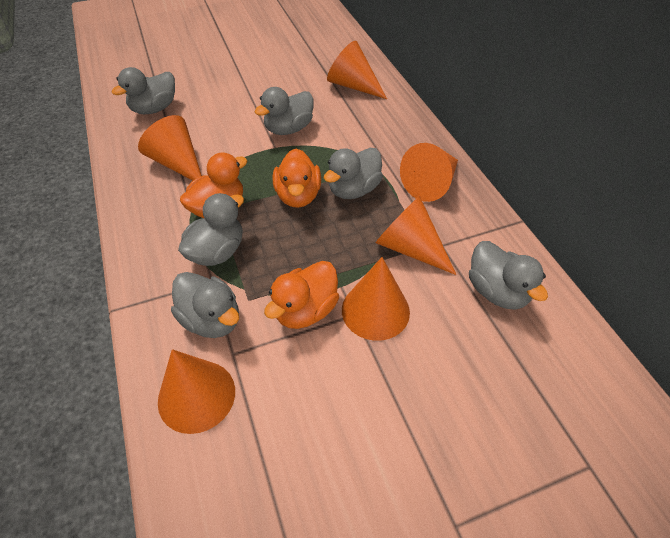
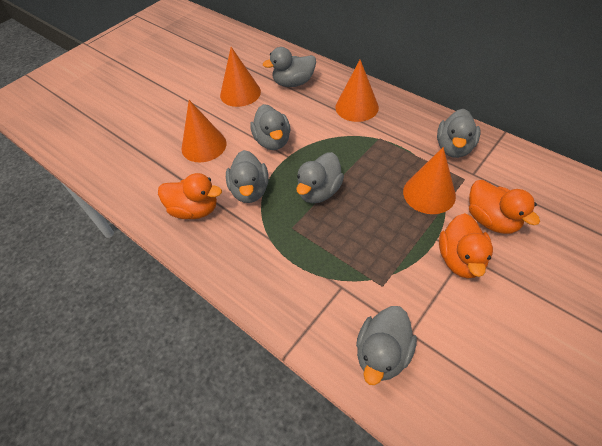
orange cone: [138,115,202,181] [158,349,235,434] [327,41,387,99] [342,257,410,341] [376,196,457,275] [400,143,458,202] = 6 -> [182,100,227,163] [220,47,261,107] [335,60,379,122] [403,147,456,214] = 4

